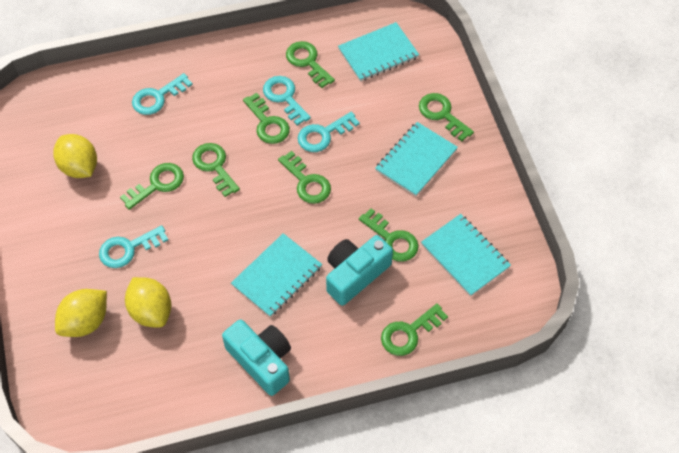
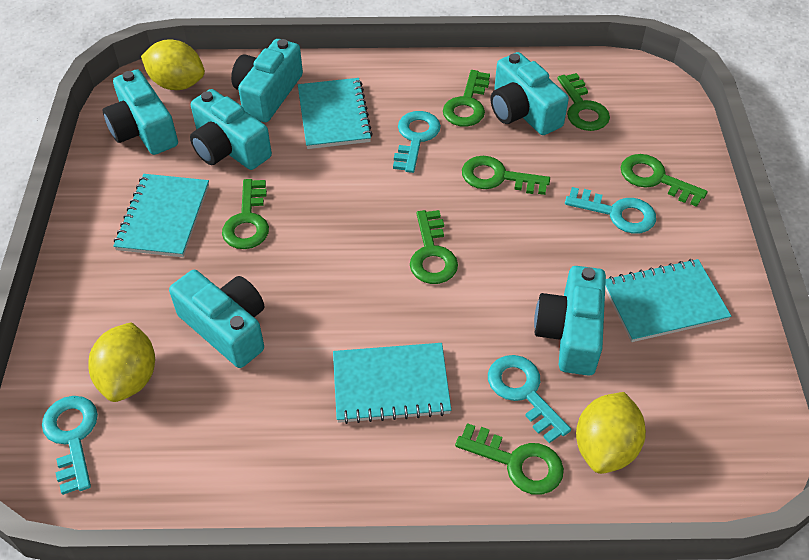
green key: [120,163,184,210] [192,143,240,197] [243,93,290,144] [278,151,331,204] [286,41,335,88] [359,208,419,262] [381,303,448,356] [419,93,474,141] = 8 -> [222,179,269,249] [410,210,458,284] [443,70,490,127] [455,423,564,495] [462,156,550,195] [557,73,610,131] [620,154,708,207] = 7
turquoise camera: [222,319,291,396] [326,235,393,306] = 2 -> [103,69,178,155] [169,270,264,368] [190,89,272,170] [231,39,303,122] [491,52,569,135] [534,266,606,376] = 6

